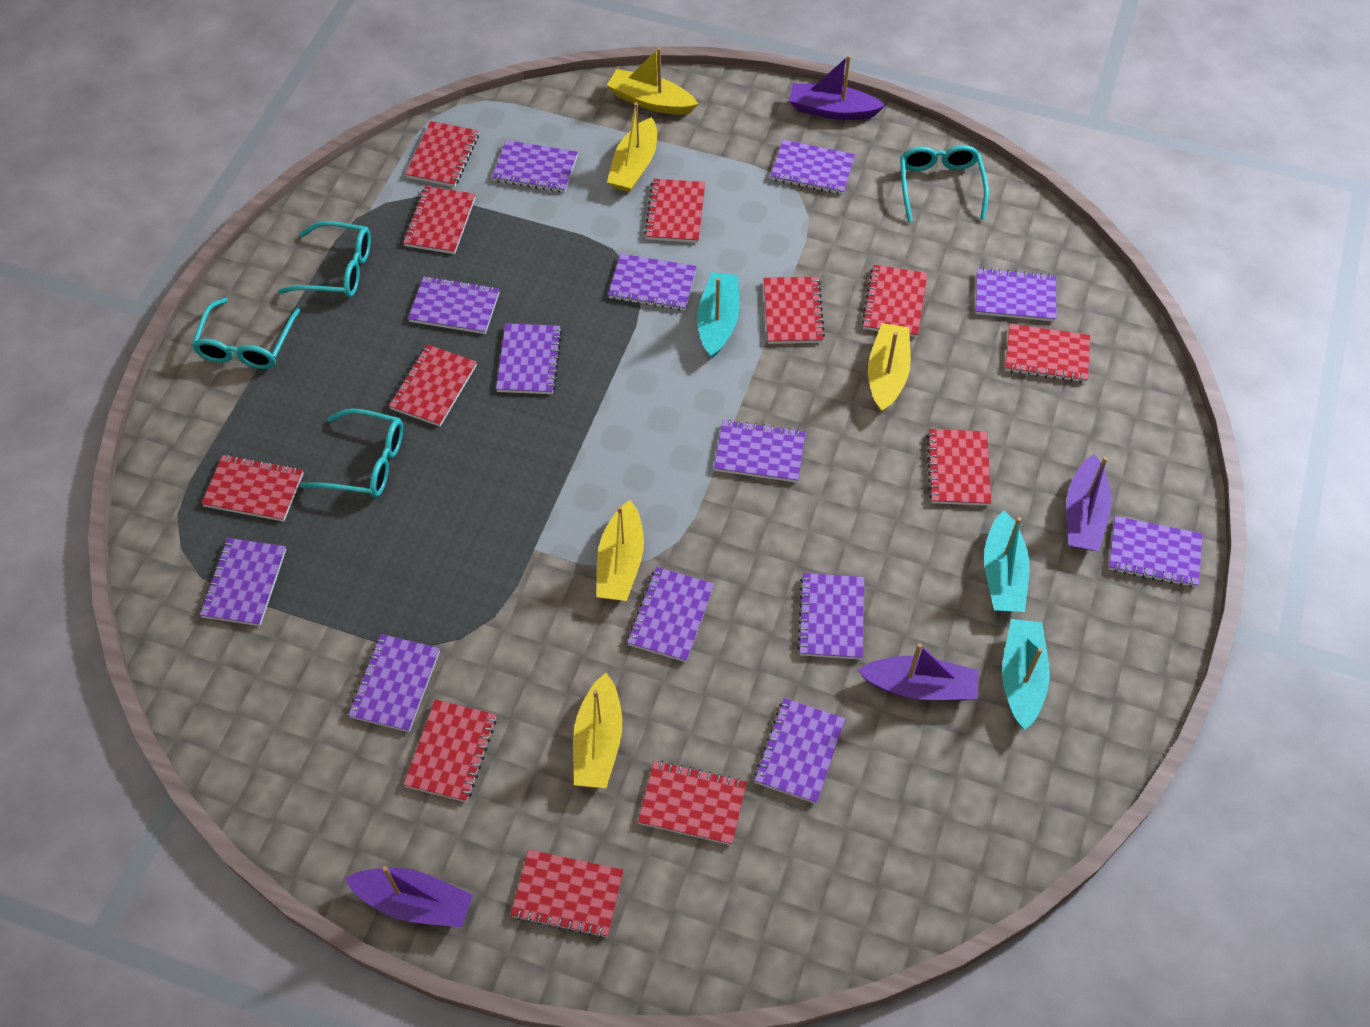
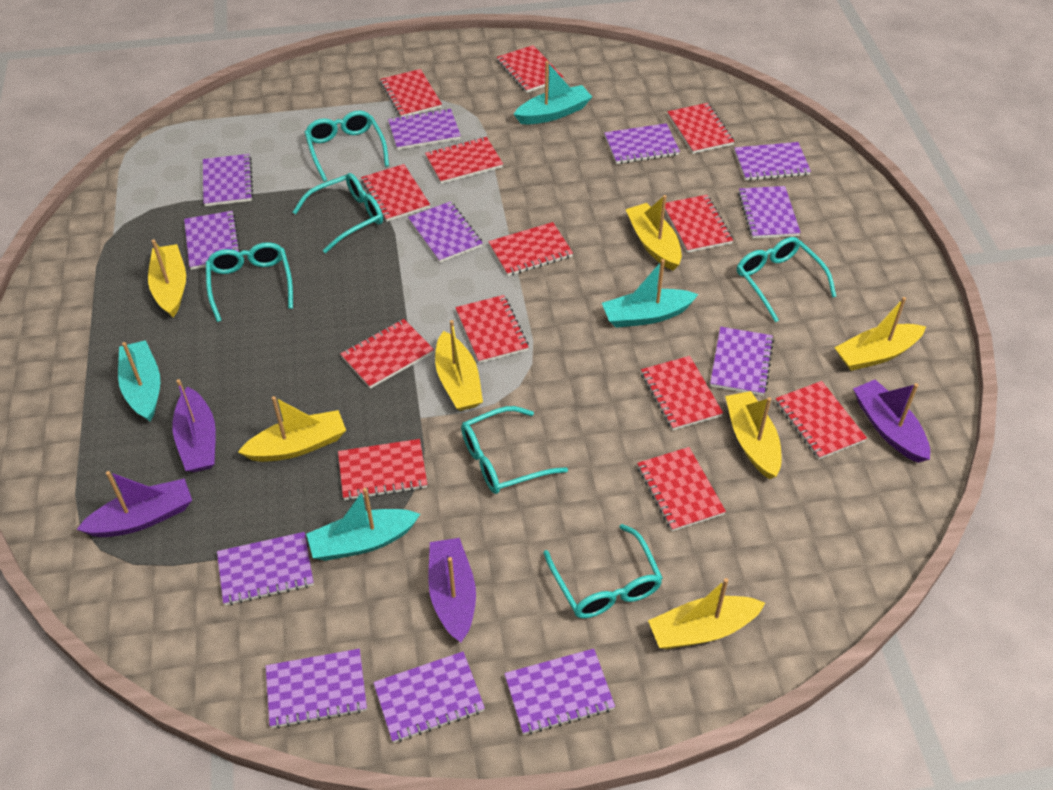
purple notebook: [200,538,286,626] [348,634,440,732] [408,276,500,334] [492,140,578,193] [496,323,562,394] [608,254,697,311] [627,567,714,662] [714,419,806,483] [754,698,845,804] [770,140,855,195] [797,573,864,660] [976,268,1056,322] [1108,516,1203,588] = 13 -> [184,211,241,270] [203,154,253,206] [217,532,314,606] [266,649,367,729] [373,652,485,743] [388,108,461,150] [408,201,483,263] [504,649,615,735] [604,123,680,164] [710,327,774,396] [734,142,811,181] [738,186,801,239] = 12
red notebook: [201,454,304,522] [389,344,477,427] [403,186,476,254] [404,699,497,802] [405,121,479,187] [511,850,624,938] [638,761,747,845] [644,179,705,243] [763,277,825,344] [861,265,928,337] [927,429,992,506] [1005,324,1090,383] = 12 -> [338,439,427,501] [340,319,434,389] [361,164,430,222] [380,69,442,117] [425,137,503,184] [455,295,529,363] [488,222,573,276] [497,45,563,93] [637,447,726,531] [641,356,723,430] [665,195,733,253] [667,103,734,154] [775,381,867,459] = 13
turquoise boat: [697,272,739,358] [984,510,1030,612] [1002,619,1050,730] = 3 -> [118,340,160,422] [306,488,420,561] [513,61,592,124] [602,259,699,328] = 4
turquoise glasses: [192,298,301,369] [278,221,371,297] [300,408,403,497] [900,145,989,222] = 4 -> [206,242,293,322] [293,173,383,253] [304,110,389,182] [461,406,568,494] [543,524,663,618] [737,237,836,322] = 6
yellow boat: [573,673,622,788] [597,500,644,601] [607,47,698,115] [607,102,657,192] [868,323,911,413] = 5 -> [148,240,186,317] [238,396,346,462] [435,320,483,411] [626,195,682,270] [648,578,765,649] [725,391,781,479] [834,297,926,371] = 7

